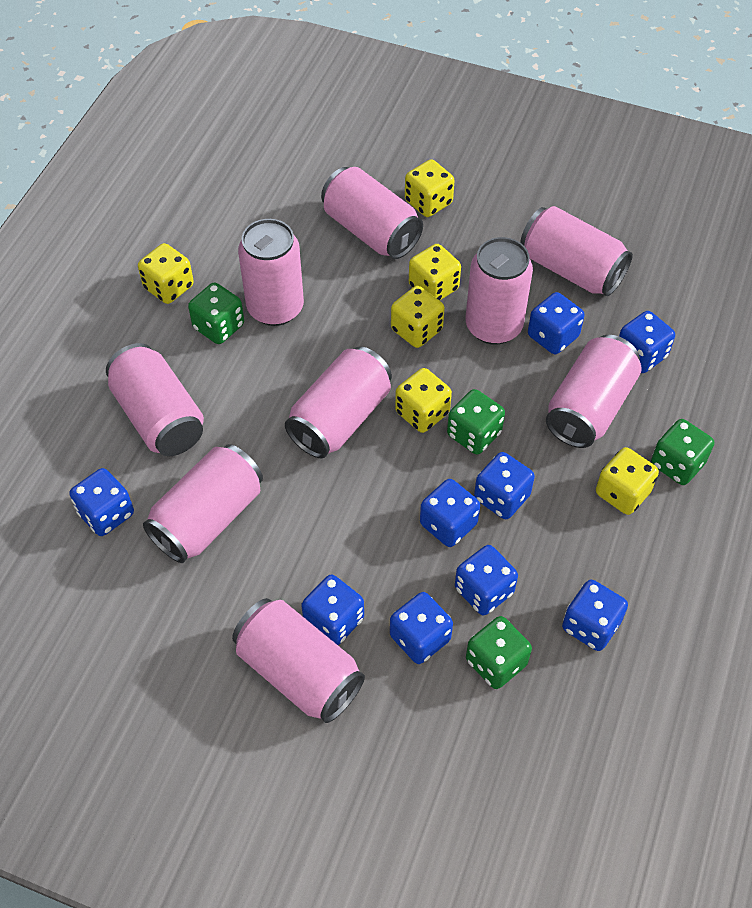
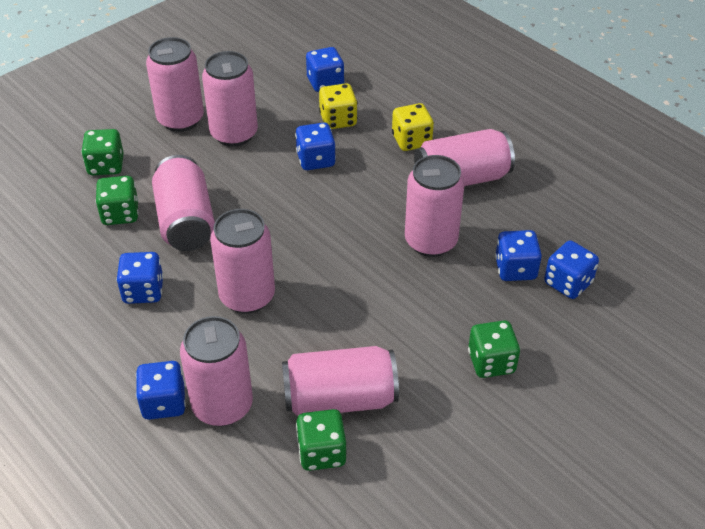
blue dice: [69,468,134,536] [301,575,364,645] [390,592,453,664] [420,479,480,547] [455,545,518,615] [474,452,535,519] [528,292,584,354] [562,580,628,651] [619,311,675,373] = 9 -> [116,252,164,304] [136,361,186,420] [295,122,336,170] [306,47,344,92] [495,230,542,281] [544,241,599,299] = 6
pink can: [106,343,204,456] [143,444,263,563] [232,598,365,723] [238,219,304,326] [285,347,392,458] [321,167,423,259] [465,237,533,345] [520,206,633,296] [546,335,641,448] = 9 -> [146,37,204,132] [152,155,215,251] [180,316,253,426] [202,51,258,147] [210,209,275,314] [282,346,399,416] [405,155,465,257] [414,129,515,186] = 8
yellow dice: [138,243,194,304] [391,286,445,348] [395,368,452,433] [405,159,455,217] [409,244,461,301] [596,447,659,515] = 6 -> [319,83,358,129] [392,103,434,151] = 2

